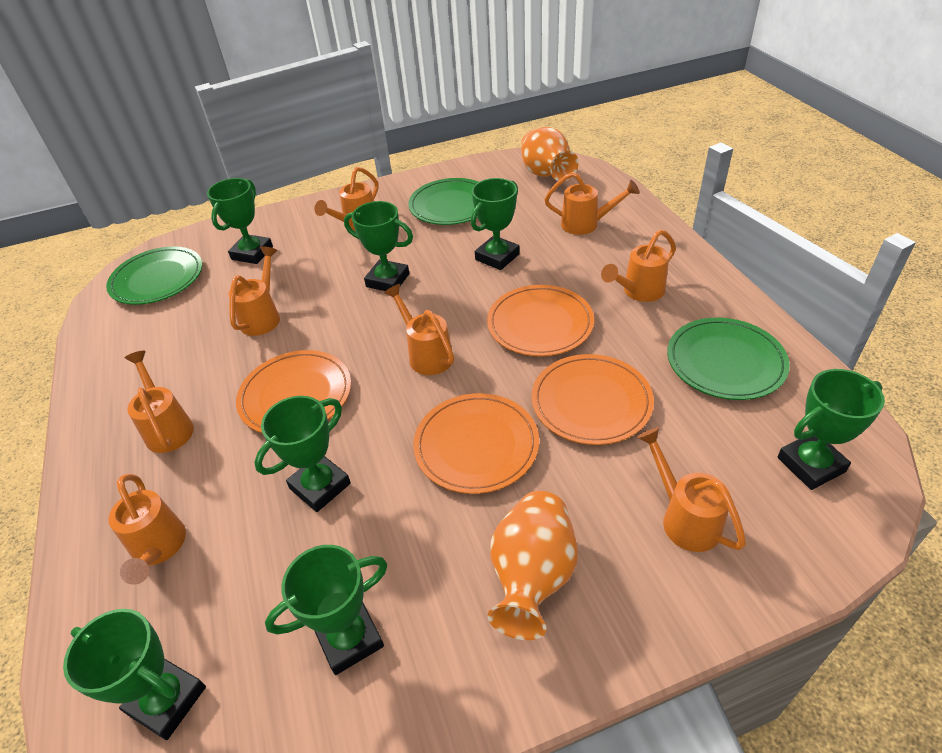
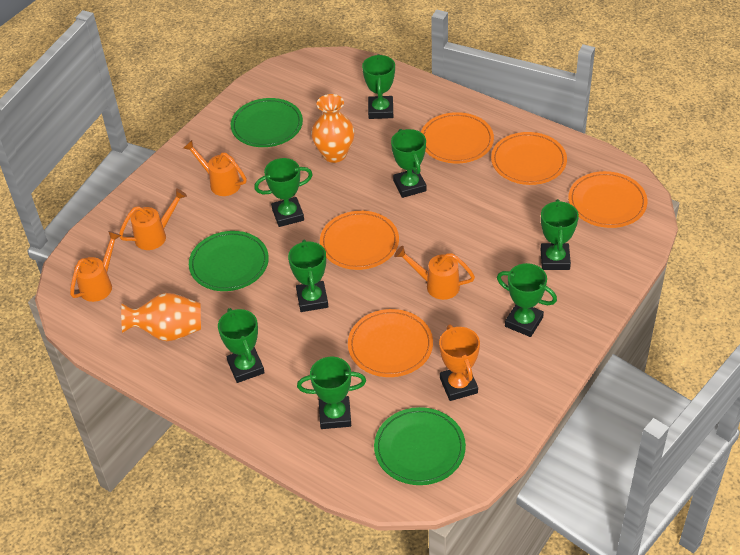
green trophy: [63,609,206,740] [207,178,273,264] [254,396,351,512] [265,545,388,675] [344,201,413,291] [471,178,520,270] [777,369,885,490] = 7 -> [218,308,265,383] [254,158,313,227] [288,240,328,312] [297,357,366,429] [362,54,395,119] [391,129,427,198] [497,263,557,337] [540,199,579,270] = 8
orange plate: [236,350,351,433] [413,393,539,494] [487,285,594,356] [531,354,654,445] = 4 -> [320,211,399,270] [348,309,433,377] [421,112,494,163] [491,132,567,185] [568,171,648,228] = 5
orange trophy: none = 0 -> [439,325,480,401] = 1
orange watering can: [108,474,186,585] [125,351,194,453] [228,246,280,336] [314,167,379,231] [384,284,454,375] [544,172,639,235] [601,230,676,302] [637,427,746,552] = 8 -> [70,231,121,302] [119,188,187,250] [183,140,247,196] [394,246,475,300] = 4

